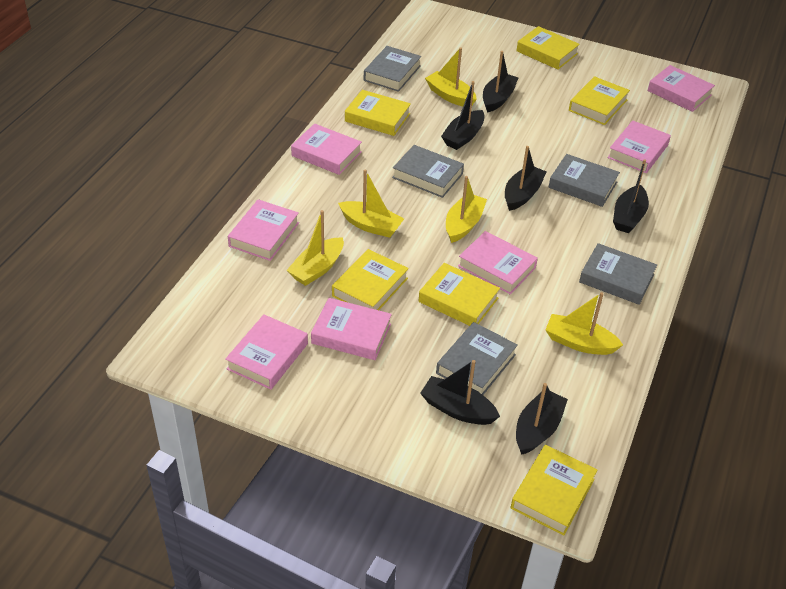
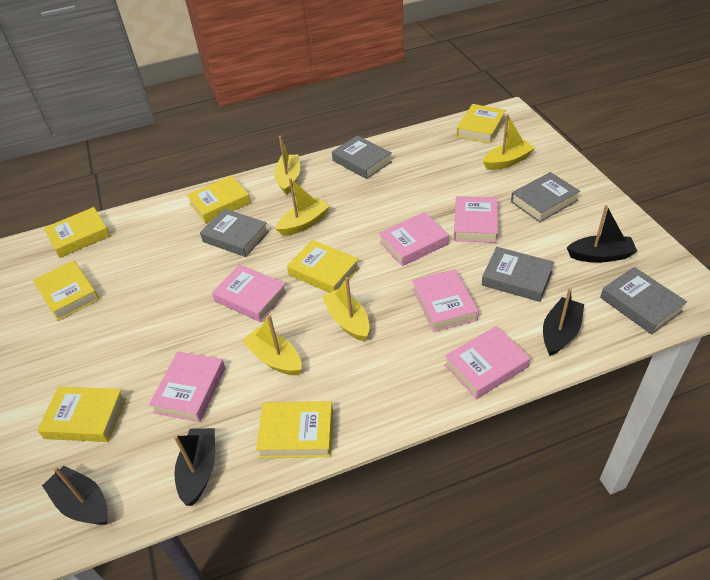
black boat: [420,360,500,425] [441,81,485,150] [483,51,518,112] [505,146,547,211] [516,383,568,455] [613,159,649,233] = 6 -> [42,466,108,525] [174,428,215,506] [543,288,584,356] [567,205,637,263] = 4
pink book: [225,314,308,390] [228,199,299,261] [291,124,362,175] [311,298,392,360] [458,231,538,295] [607,120,671,173] [647,65,715,112] = 7 -> [149,351,225,422] [212,264,287,322] [379,212,449,266] [412,269,479,332] [444,326,530,399] [453,196,498,243] = 6
yellow book: [332,249,409,310] [345,90,411,136] [419,263,500,326] [511,445,597,536] [516,26,580,70] [569,76,630,125] = 6 -> [33,260,99,321] [37,387,126,442] [44,207,110,258] [187,175,251,223] [256,401,333,458] [287,240,359,293] [457,104,506,144] = 7

